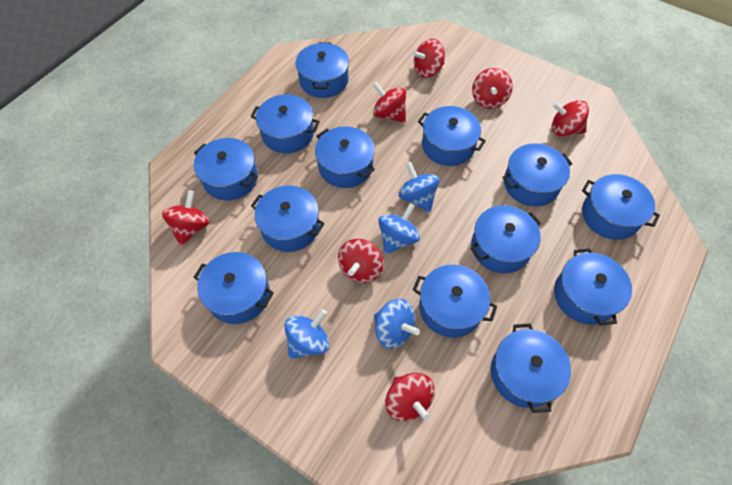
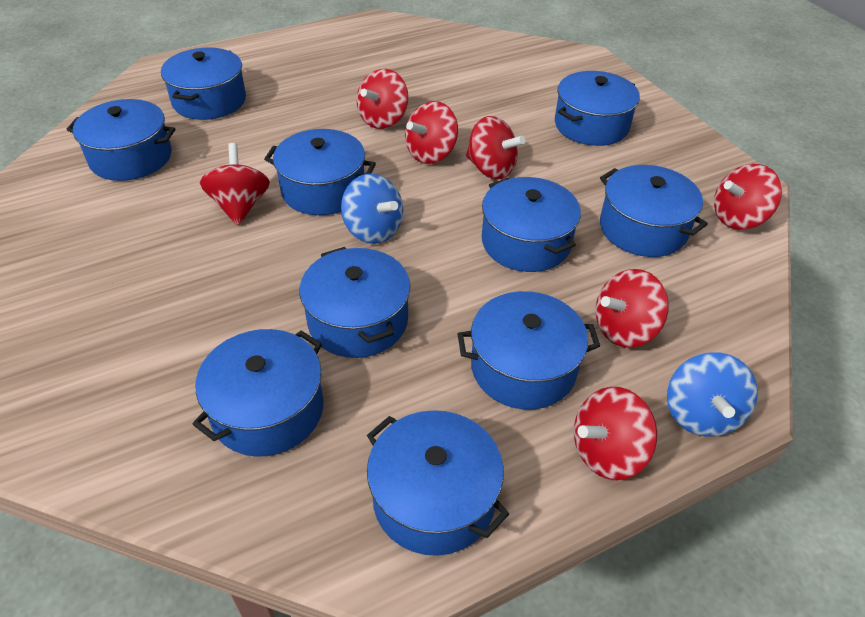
blue pot: [194,138,258,201] [194,252,274,324] [251,94,320,153] [251,186,325,252] [296,42,349,98] [315,126,375,188] [413,264,497,338] [418,106,486,166] [470,205,541,273] [491,323,571,413] [502,143,572,207] [554,248,632,326] [582,174,660,240] = 13 -> [67,99,175,181] [161,47,246,120] [193,329,324,457] [264,129,376,215] [299,247,410,358] [367,410,509,556] [457,291,600,410] [482,177,581,272] [555,71,640,146] [600,165,708,257] = 10
blue spinning top: [284,309,329,359] [374,299,420,349] [378,203,420,254] [398,162,440,213] = 4 -> [341,173,403,244] [667,352,758,437] = 2

